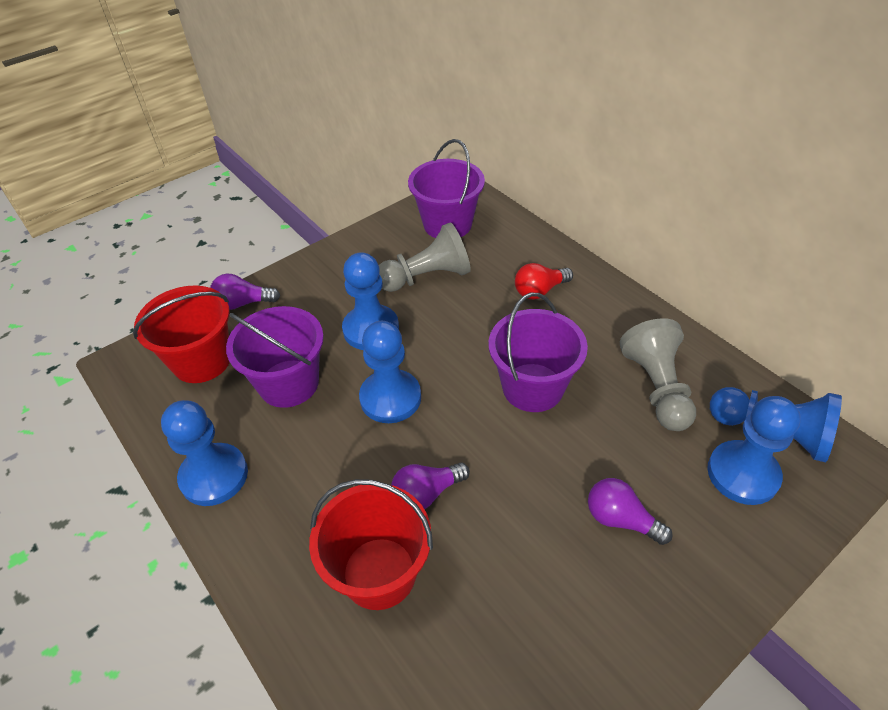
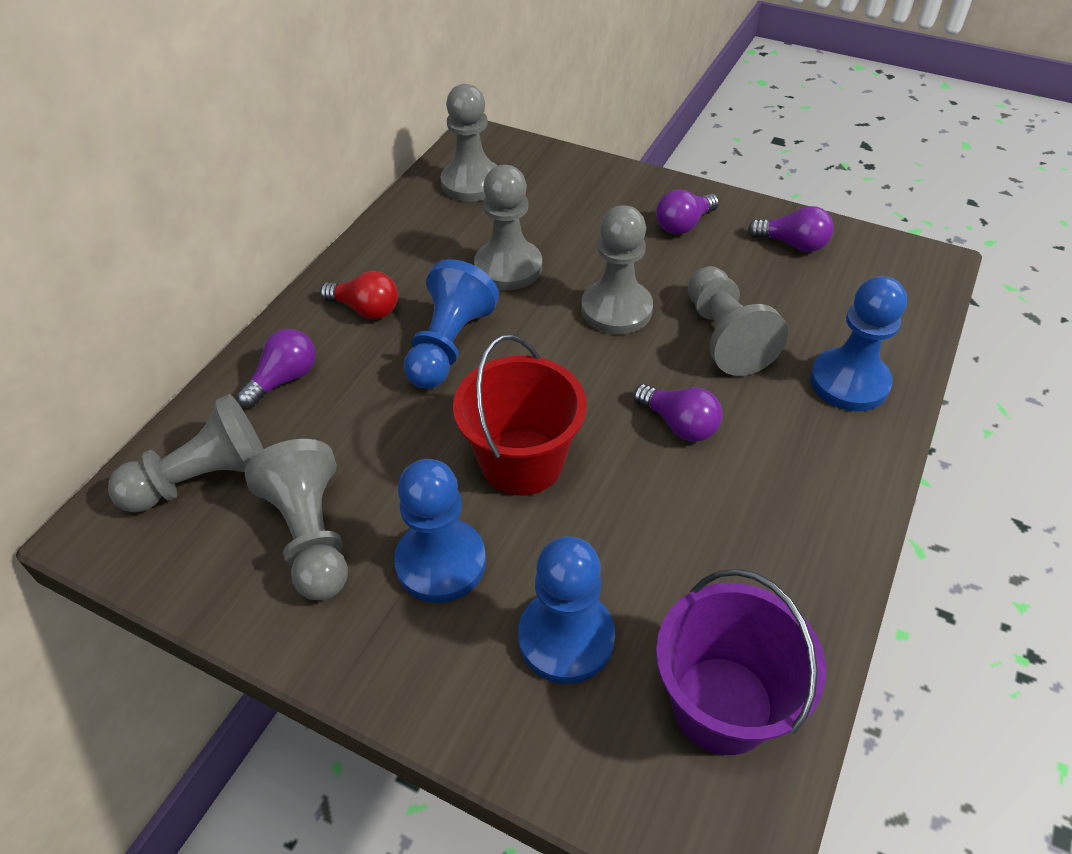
blue pawn: [161,400,248,506] [342,252,399,350] [359,321,421,423] [707,396,801,505] [710,387,842,463] = 5 -> [394,459,486,603] [404,259,499,389] [518,536,615,684] [810,276,907,411] = 4
grey pawn: [379,222,471,292] [620,318,696,431] = 2 -> [108,394,264,512] [245,439,348,601] [441,84,498,202] [474,165,542,290] [581,205,653,335] [688,266,788,376] = 6
purple bucket: [226,306,324,408] [408,139,485,238] [488,293,588,412] = 3 -> [656,569,826,755] = 1
purple light bulb: [210,274,280,310] [391,462,470,510] [588,478,673,545] = 3 -> [237,329,316,408] [634,384,723,442] [656,189,719,235] [748,206,834,252] = 4
red bucket: [133,285,230,383] [309,479,433,610] = 2 -> [453,334,587,496] = 1

